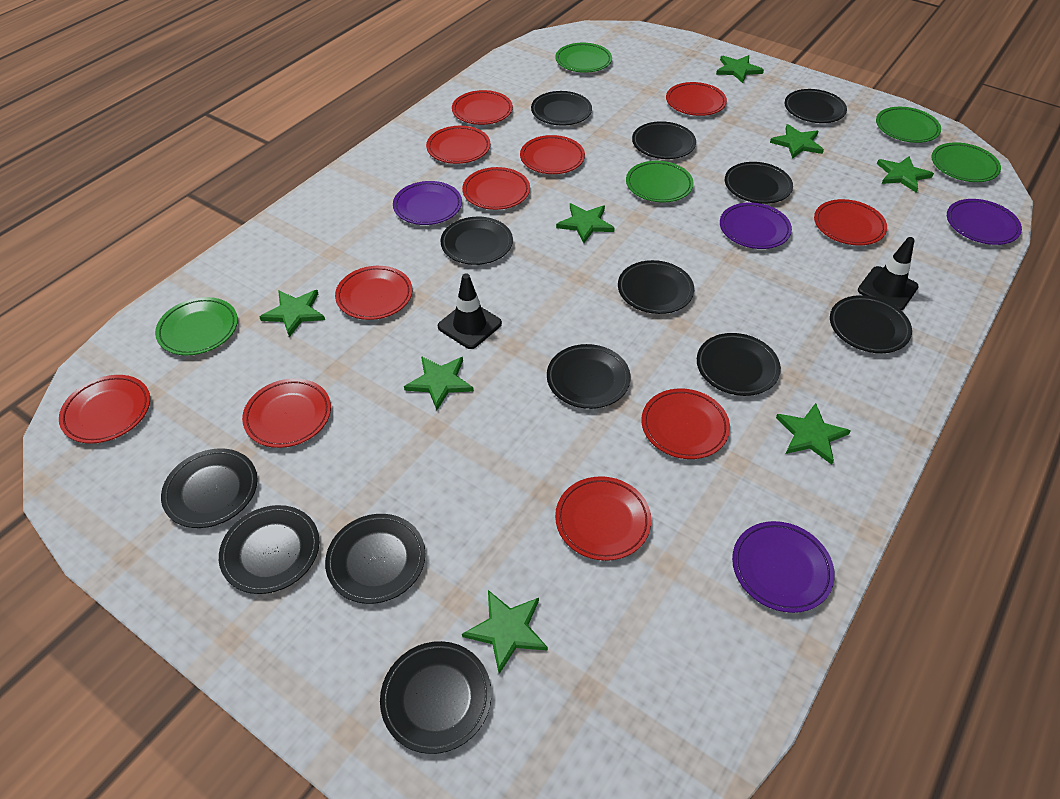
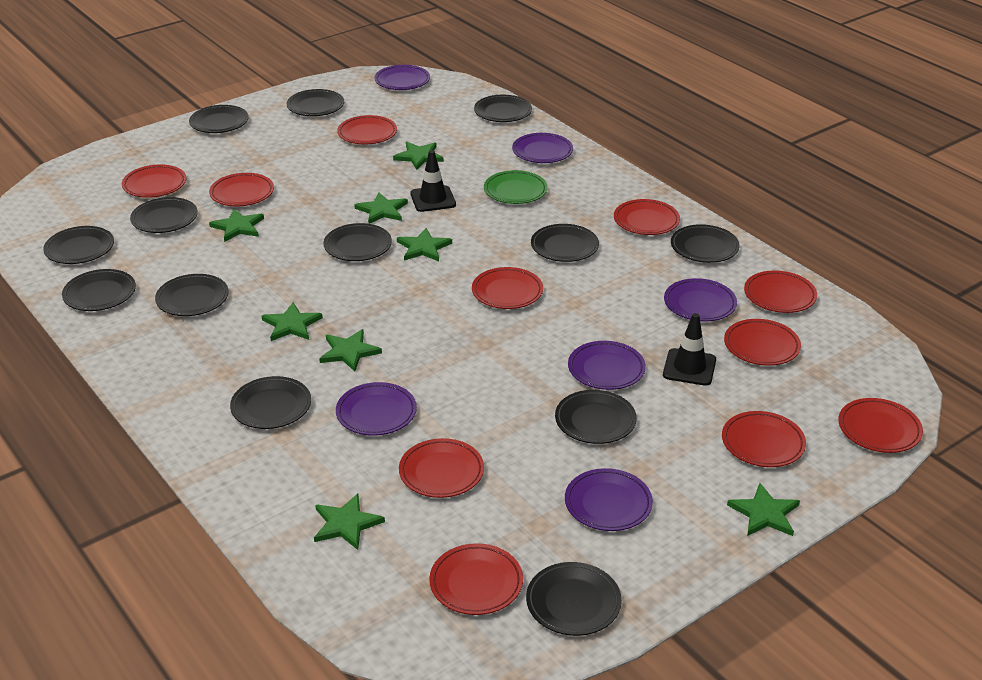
green plate: [155,297,238,355] [555,43,612,73] [626,161,694,203] [876,107,941,143] [931,142,1001,182] = 5 -> [484,170,548,204] = 1
purple plate: [393,181,462,225] [720,202,792,249] [732,521,835,613] [947,199,1022,245] = 4 -> [336,382,417,436] [375,65,430,90] [512,133,573,163] [565,468,653,531] [568,341,646,390] [664,278,737,321] = 6

